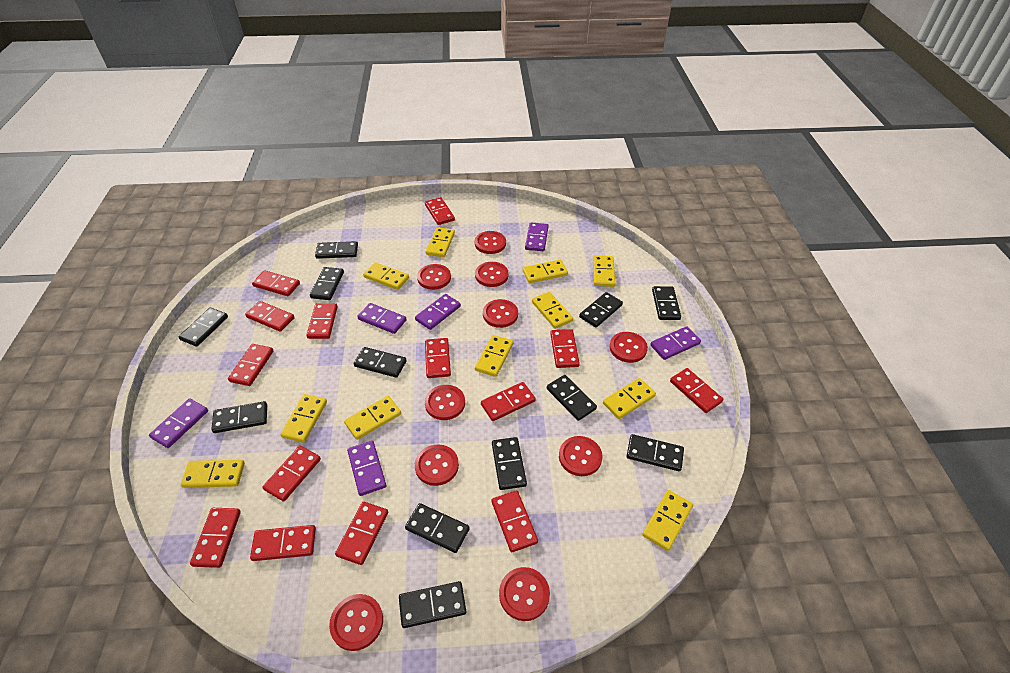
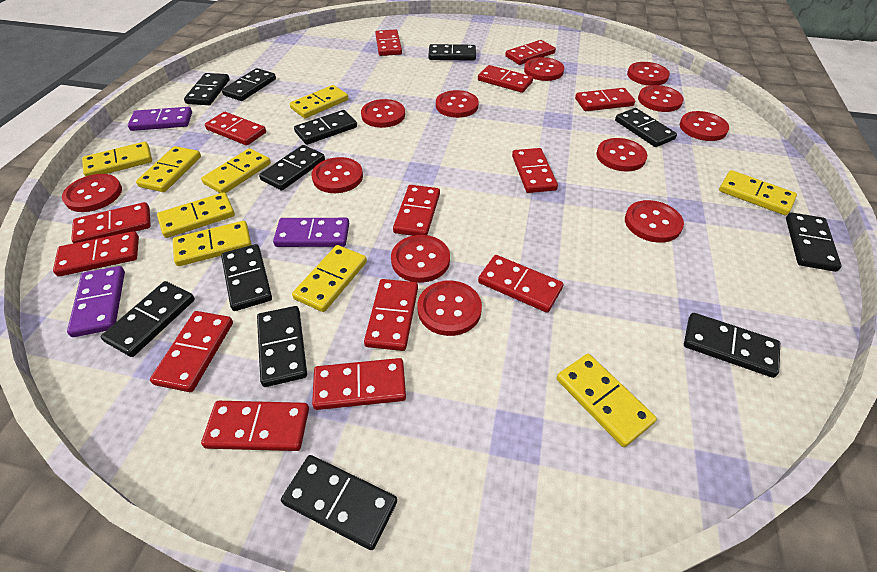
purple domino: [149,399,208,448] [347,441,386,496] [357,303,407,334] [415,294,461,330] [525,222,549,251] [650,326,701,360] = 6 -> [67,266,125,337] [128,107,192,131] [273,218,349,247] = 3
red button: [329,594,383,651] [415,445,459,486] [417,264,451,290] [425,385,465,420] [475,231,506,254] [475,262,508,287] [483,299,518,328] [499,567,550,621] [559,436,602,476] [610,332,648,363] = 10 -> [62,174,122,212] [312,157,363,193] [361,99,405,128] [391,235,450,283] [418,280,482,336] [436,90,479,118] [524,57,564,81] [596,138,647,172] [625,200,684,243] [627,62,670,86] [638,85,684,112] [680,111,729,141] = 12
yellow domino: [181,460,245,488] [280,394,327,442] [344,396,401,440] [363,262,409,290] [426,227,455,257] [475,335,513,377] [523,260,568,283] [532,292,573,329] [593,255,615,287] [603,378,656,419] [642,490,693,551] = 11 -> [82,142,152,177] [136,146,201,192] [157,192,235,238] [173,221,252,266] [201,148,271,193] [290,85,348,118] [292,245,367,312] [557,354,657,447] [719,170,797,215] = 9

